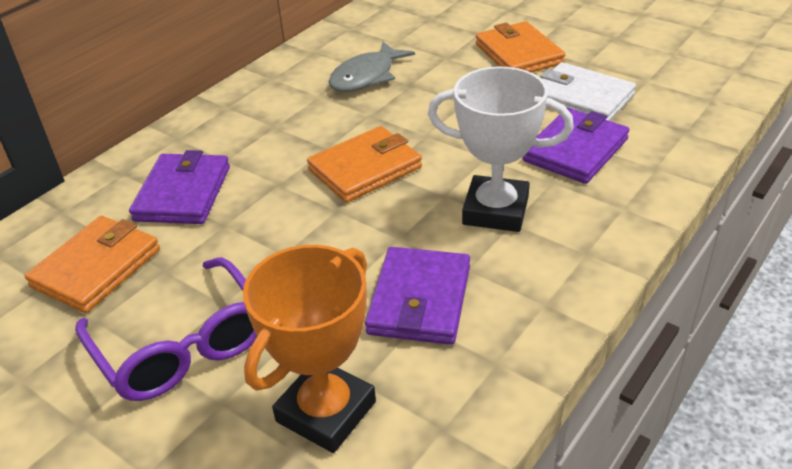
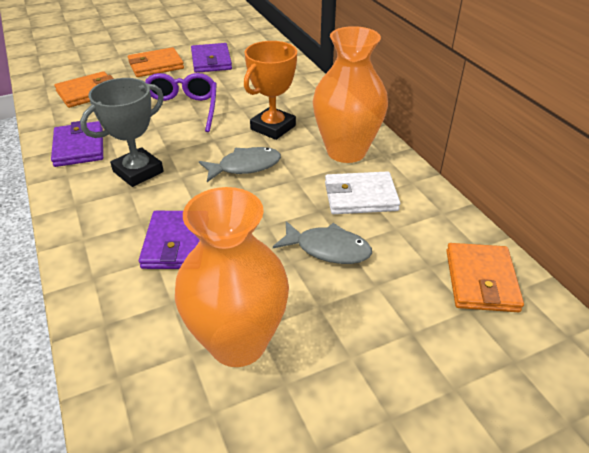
grey fish: [329,42,415,92] = 1 -> [199,147,281,182] [273,221,372,264] = 2
grey trophy: none = 0 -> [80,78,164,187] = 1
orange vase: none = 0 -> [175,187,289,367] [313,26,388,163] = 2
white trophy: [428,67,574,232] = 1 -> none = 0

